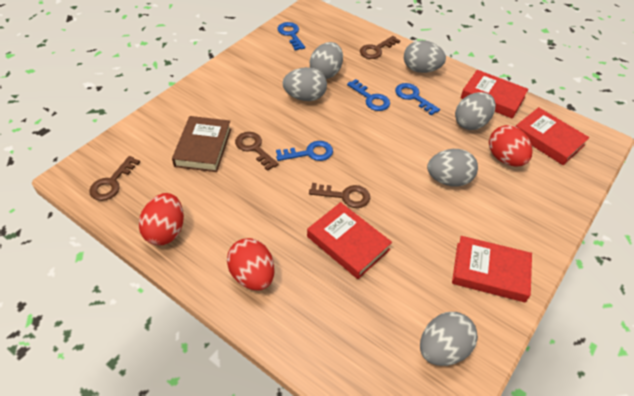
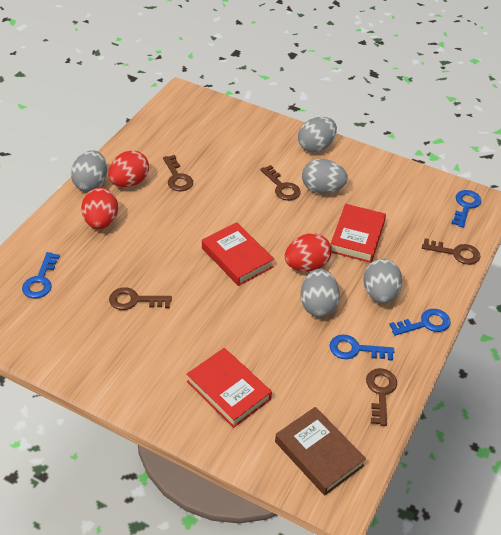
brown key: [89,156,140,201] [235,132,279,171] [309,183,370,208] [360,36,400,59] = 4 -> [109,287,172,310] [163,155,193,191] [260,165,301,201] [366,368,397,426] [422,238,480,265] = 5
grey egg: [283,67,327,101] [310,42,343,79] [404,40,446,73] [420,312,478,366] [427,149,478,187] [455,92,496,130] = 6 -> [71,150,107,192] [298,117,337,152] [300,269,340,317] [302,159,348,193] [363,259,402,303] = 5
red book: [307,202,392,279] [452,236,532,302] [461,70,528,119] [516,107,590,165] = 4 -> [187,348,272,428] [202,222,274,286] [331,204,386,263] = 3

